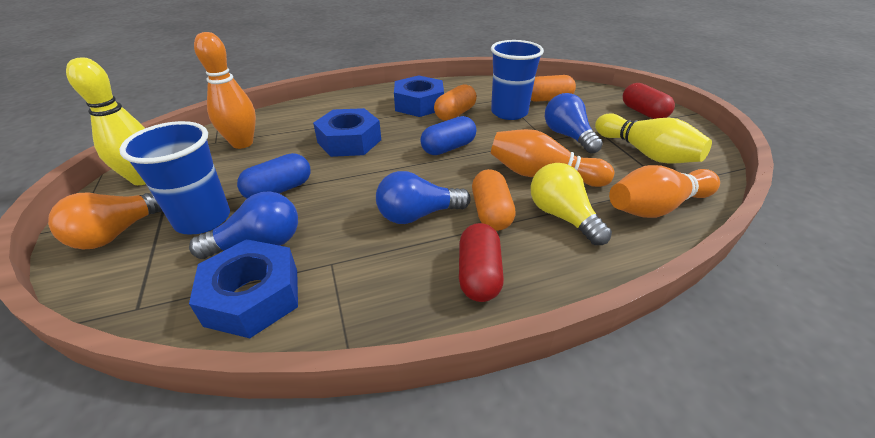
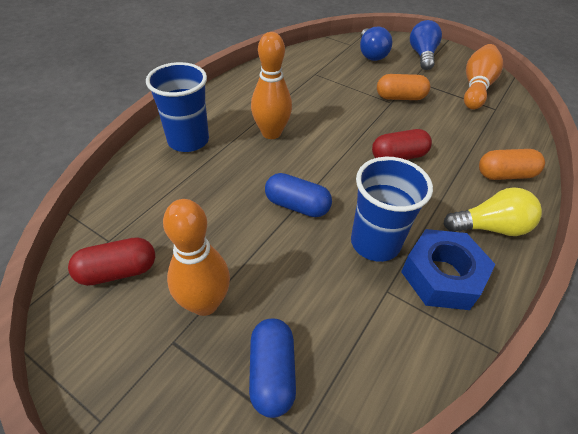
blue light bulb: [189,191,298,259] [376,171,471,224] [545,93,603,154] = 3 -> [360,26,392,61] [410,20,442,70] = 2
blue nut: [189,239,298,338] [313,108,381,157] [394,75,444,117] = 3 -> [401,229,496,310] = 1
orange capsule: [434,84,477,121] [472,169,516,231] [531,75,576,102] = 3 -> [377,74,430,100] [479,149,545,180] = 2
orange light bulb: [48,192,162,250] = 1 -> none = 0
yellow bowling pin: [66,57,146,185] [595,113,712,164] = 2 -> none = 0

